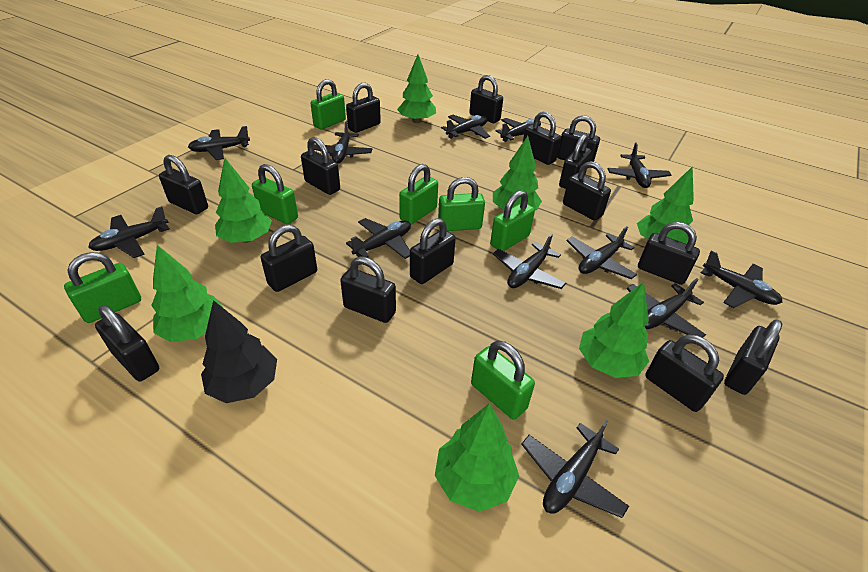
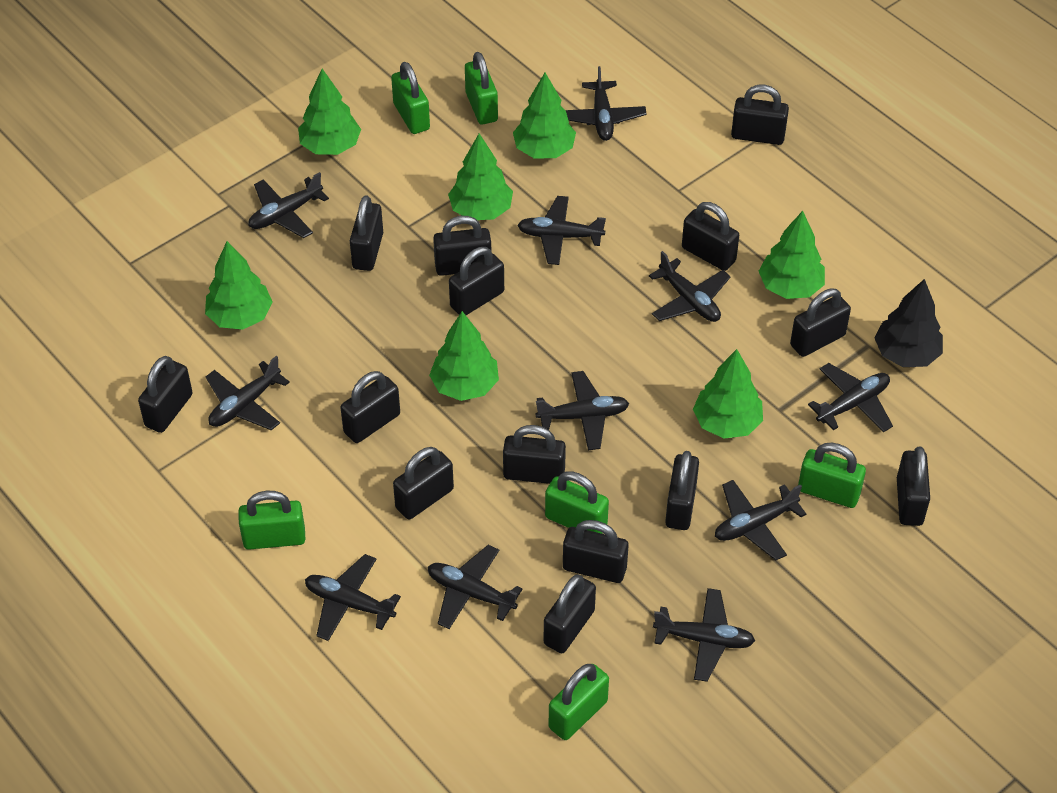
black padlock: [95,305,159,381] [159,155,208,214] [261,225,317,292] [301,137,340,195] [340,257,396,323] [346,83,381,133] [410,218,456,284] [469,75,503,123] [523,112,561,165] [557,115,600,162] [559,134,592,189] [563,161,611,221] [638,222,700,285] [645,334,724,412] [724,319,782,395] = 15 -> [138,356,193,433] [340,371,400,443] [350,195,383,271] [393,447,454,519] [433,216,491,276] [449,247,504,315] [503,425,566,484] [544,575,596,653] [563,520,629,583] [665,451,699,530] [682,202,739,271] [731,85,789,145] [790,289,851,357] [897,447,930,526] = 14
black plane: [88,206,170,258] [188,126,250,160] [314,121,372,164] [346,218,411,259] [441,115,490,139] [493,234,566,289] [496,118,541,142] [521,420,629,518] [566,226,637,279] [608,143,671,188] [627,278,706,338] [701,250,783,308] = 12 -> [206,356,290,430] [248,172,329,238] [305,554,401,641] [428,545,523,629] [517,196,606,265] [535,371,629,450] [566,66,647,141] [649,251,731,322] [653,588,755,682] [715,480,806,560] [808,363,893,432] = 11
green padlock: [64,252,141,323] [252,164,298,224] [310,79,346,130] [399,164,438,225] [438,177,485,231] [471,340,535,419] [490,190,535,251] = 7 -> [238,491,305,550] [391,62,430,134] [465,52,498,125] [545,471,609,534] [549,664,609,740] [798,443,866,508] = 6

